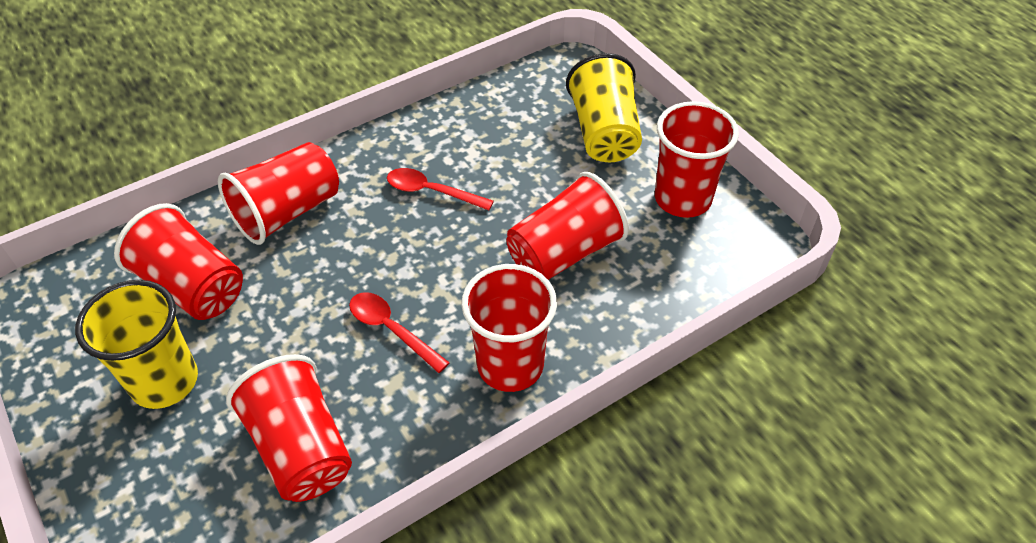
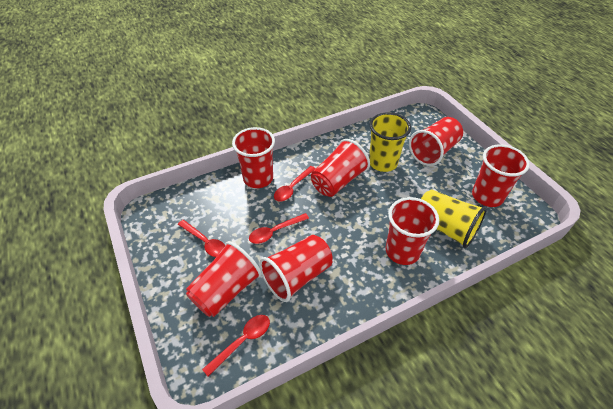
red cup: [114,203,243,320] [218,142,339,245] [226,354,352,502] [461,264,557,392] [506,172,629,280] [655,101,739,218] = 6 -> [186,241,262,317] [232,127,275,188] [259,235,332,302] [311,139,370,197] [386,197,439,265] [409,117,463,166] [472,144,530,207] = 7
red spoon: [349,292,450,373] [387,168,494,210] = 2 -> [178,220,225,257] [202,315,270,376] [249,213,309,244] [274,166,316,202] = 4

